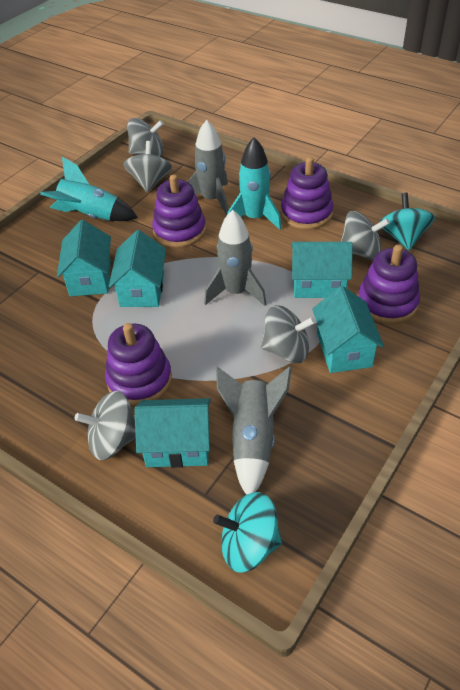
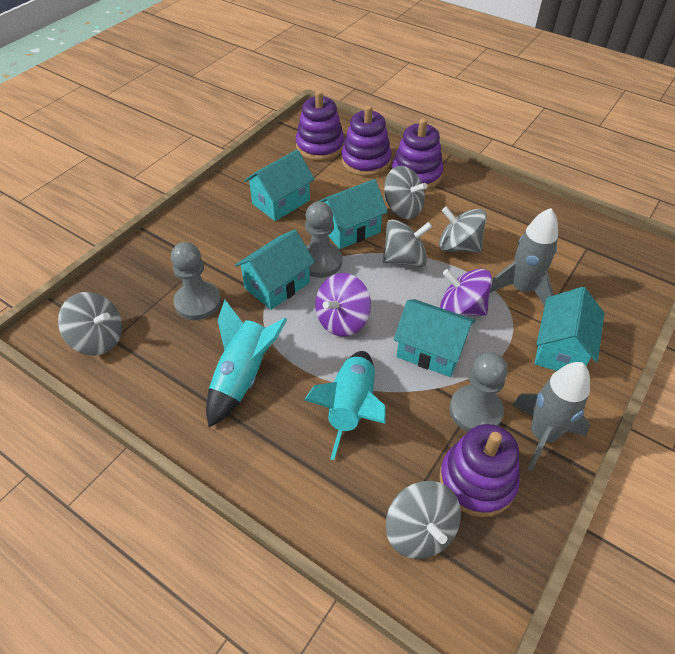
grey pawn: none = 0 -> [171,242,221,320] [305,202,342,278] [450,352,508,432] = 3
grey rocket: [188,120,228,216] [204,210,267,306] [216,366,292,495] = 3 -> [490,208,558,306] [512,362,590,471] = 2
purple spinning top: none = 0 -> [315,273,371,336] [440,269,492,316] = 2
turquoise spinning top: [213,492,282,573] [380,193,435,250] = 2 -> none = 0

